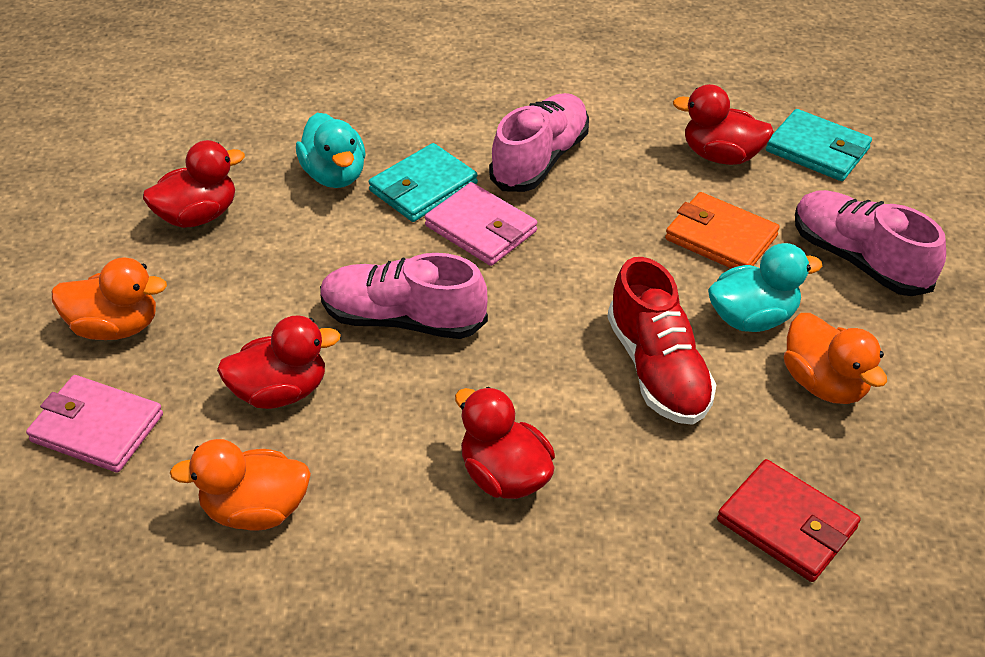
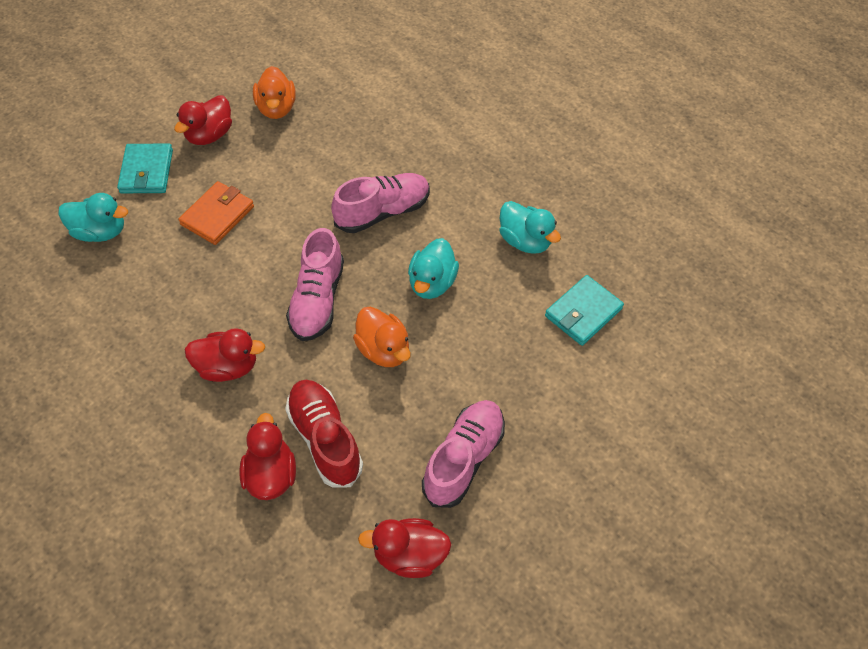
orange duck: [52,257,167,340] [170,439,311,531] [784,313,887,404] = 3 -> [253,66,296,119] [353,306,411,367] = 2
pink wallet: [26,375,163,473] [425,182,537,266] = 2 -> none = 0
red wallet: [717,459,861,582] = 1 -> none = 0
turquoise duck: [296,113,366,188] [708,243,822,332] = 2 -> [59,193,128,242] [408,238,459,299] [499,201,561,254] = 3

